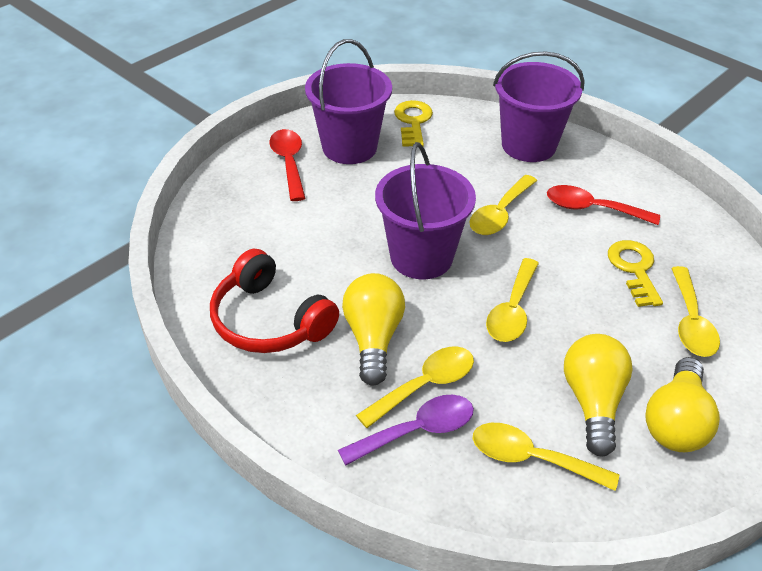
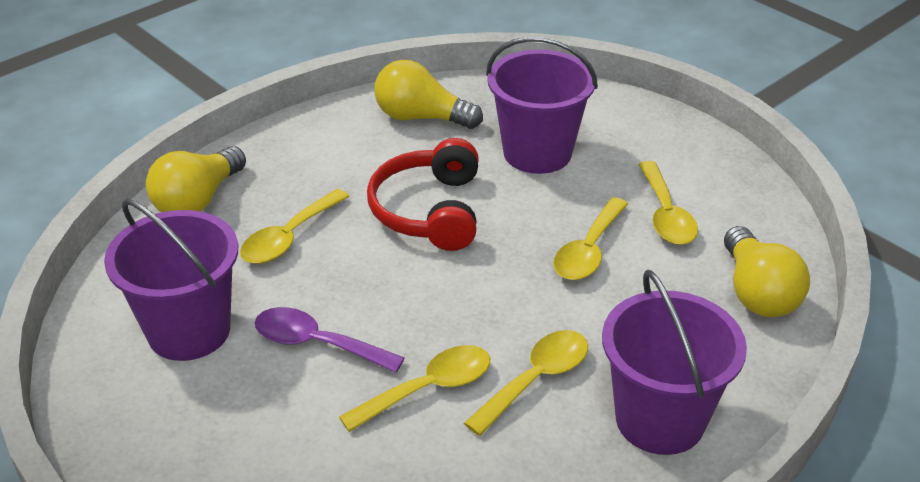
red spoon: [270,129,305,201] [547,185,660,225] = 2 -> none = 0
yellow key: [394,100,433,147] [608,240,663,307] = 2 -> none = 0

